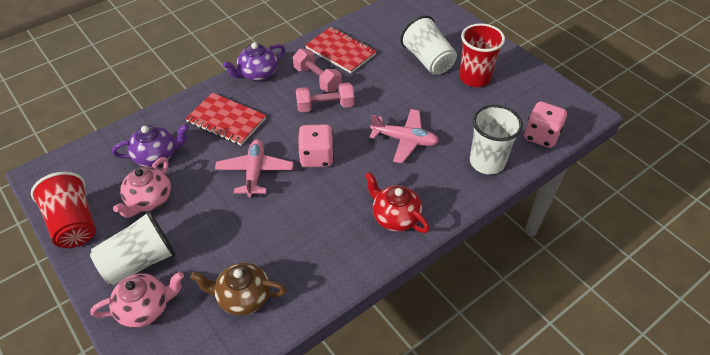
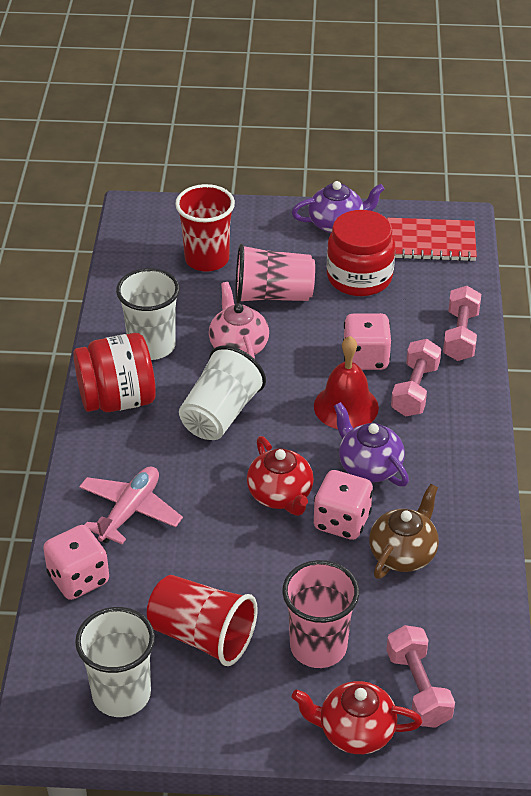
pink cup: none = 0 -> [235,244,315,303] [282,560,359,668] = 2
pink dice: [298,124,334,167] [524,101,567,148] = 2 -> [43,525,109,600] [314,470,373,540] [343,313,391,370] = 3
pink dumbbell: [293,49,342,92] [296,83,354,112] = 2 -> [386,625,455,728] [391,339,441,417] [443,286,481,361] = 3
pink plane: [215,139,294,197] [370,109,439,164] = 2 -> [79,466,183,544] = 1
pink teapot: [90,272,184,328] [113,157,171,218] = 2 -> [209,282,269,359] = 1
red bell: none = 0 -> [314,336,379,429] = 1
red jar: none = 0 -> [73,333,156,412] [327,210,395,296] = 2
red notebook: [185,93,266,145] [305,27,377,73] = 2 -> [387,218,477,261] = 1
red teapot: [365,172,430,233] = 1 -> [247,436,314,516] [292,681,422,754] = 2

